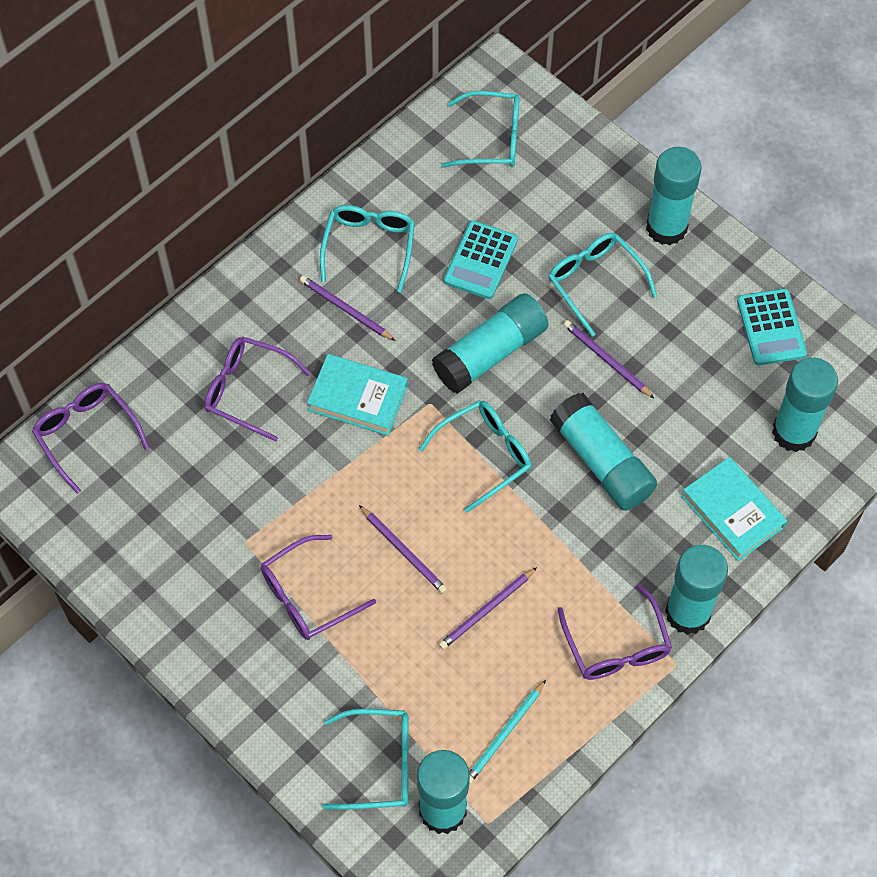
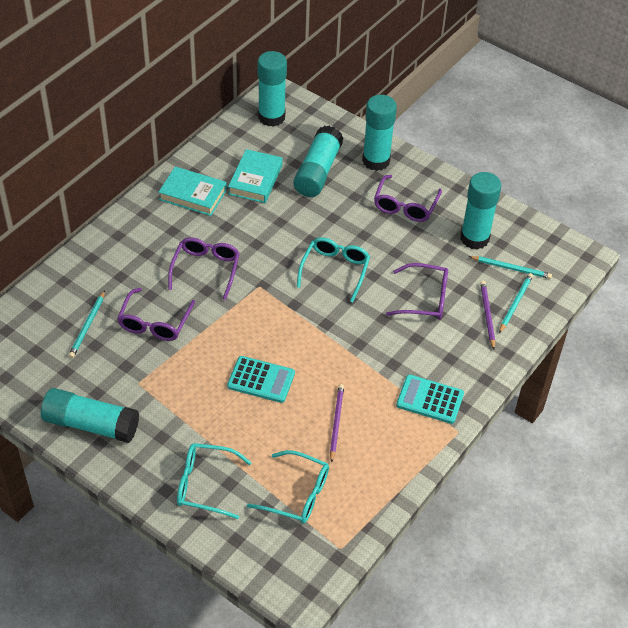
purple pencil: [300,275,395,341] [359,505,447,594] [439,567,537,649] [563,320,654,398] = 4 -> [330,384,344,463] [480,281,495,349] = 2
turquoise glasses: [320,205,415,293] [322,709,409,810] [419,400,531,513] [441,91,520,168] [548,233,657,337] = 5 -> [177,443,252,519] [247,450,329,524] [297,237,370,302] = 3
turquoise glue stick: [417,750,470,834] [432,293,549,394] [550,393,657,511] [646,147,702,245] [665,545,728,635] [772,358,838,452] = 6 -> [41,388,139,443] [258,51,287,127] [293,126,343,197] [362,95,397,171] [460,172,501,250] = 5
turquoise pencil: [469,680,546,784] = 1 -> [69,290,105,358] [469,256,552,279] [499,273,533,333] = 3

